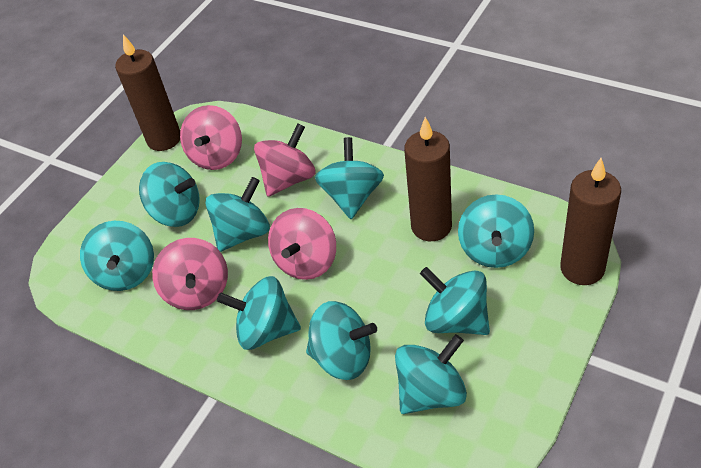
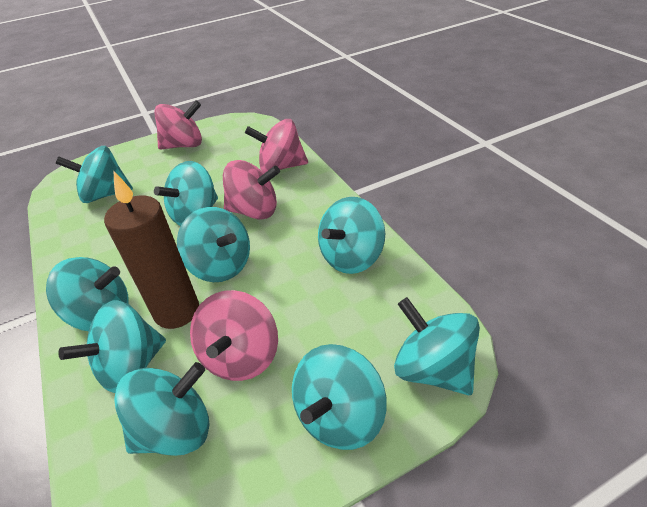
brown candle: [115,34,180,151] [404,117,452,241] [560,158,621,285] = 3 -> [104,172,199,329] = 1

